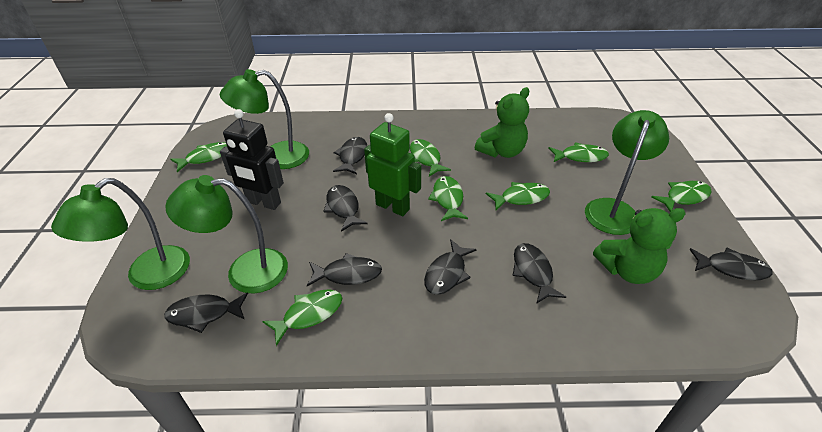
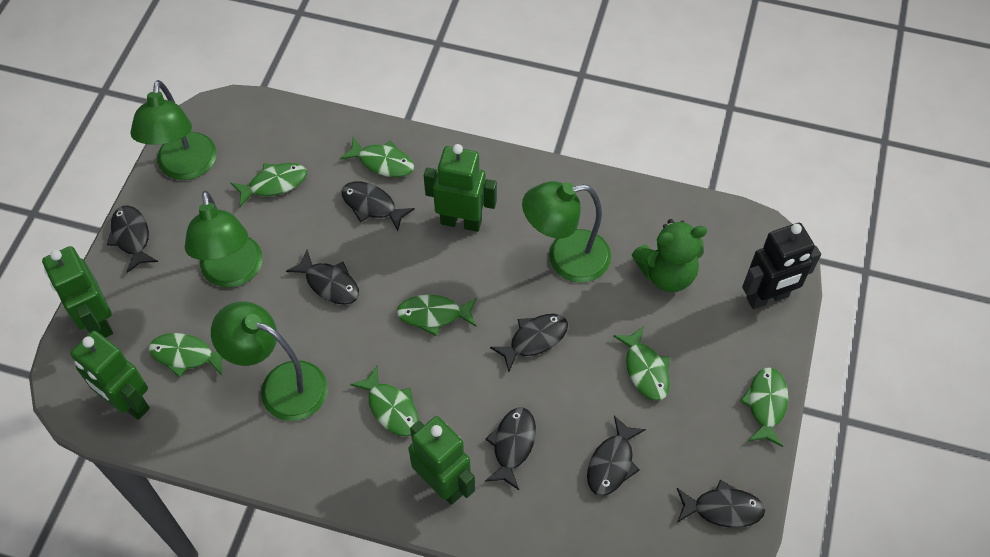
green robot: [364,113,421,216] = 1 -> [42,246,113,338] [70,331,150,420] [408,416,475,505] [424,144,497,232] = 4
green teddy bear: [475,87,529,158] [593,208,686,284] = 2 -> [632,219,707,292] = 1

